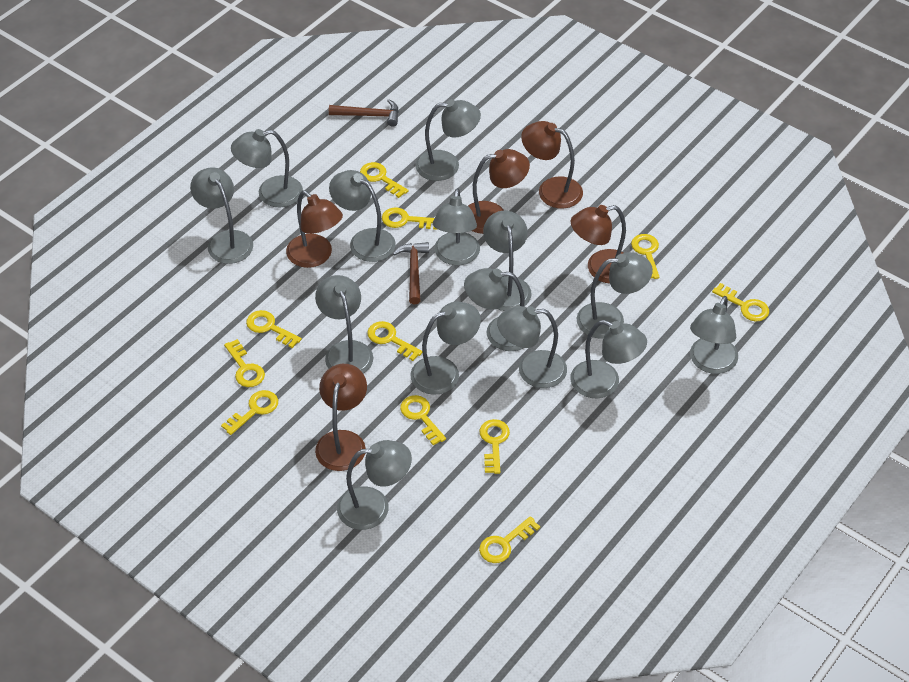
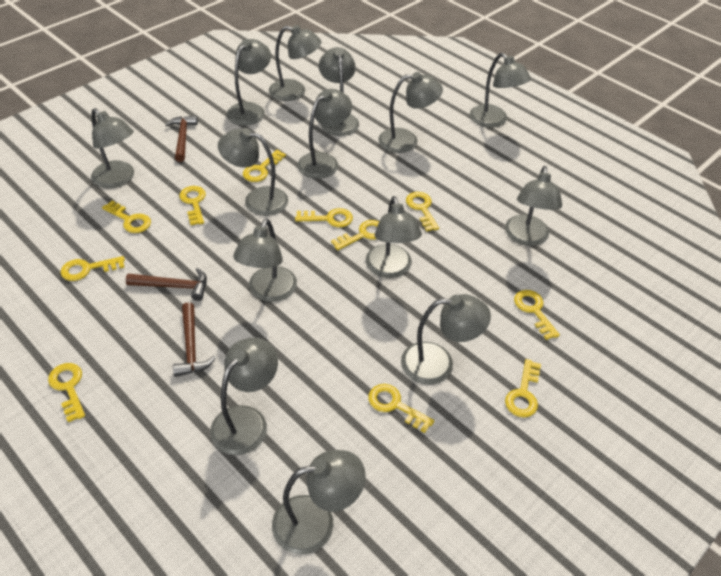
brown hammer: [329,99,399,127] [393,242,429,304] = 2 -> [126,268,207,301] [165,115,198,162] [173,302,216,377] = 3
brown lamp: [286,190,343,268] [315,364,367,471] [468,149,530,234] [521,121,583,209] [571,205,626,283] = 5 -> none = 0

